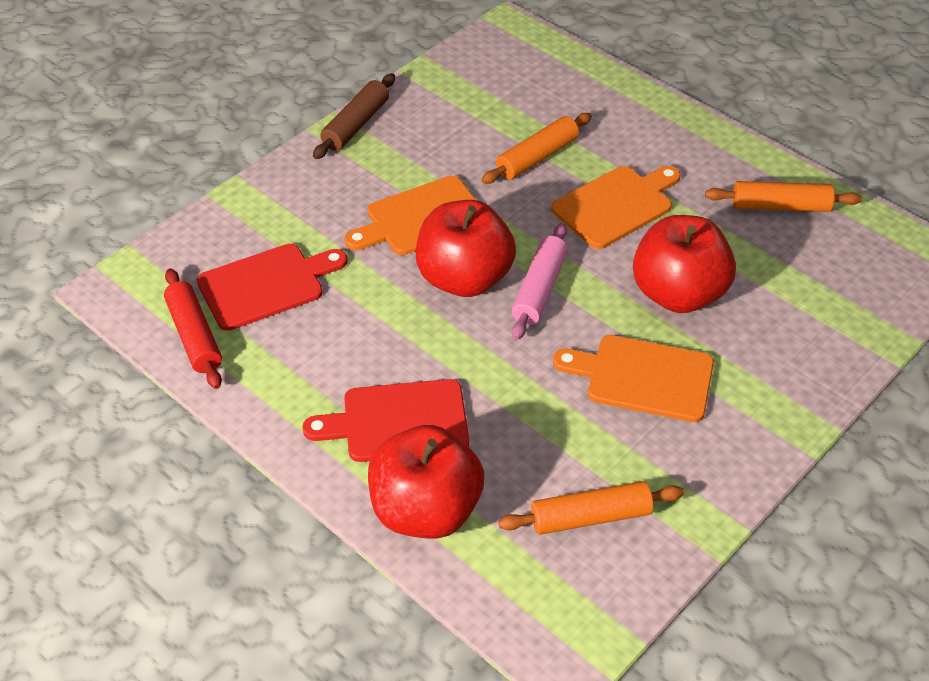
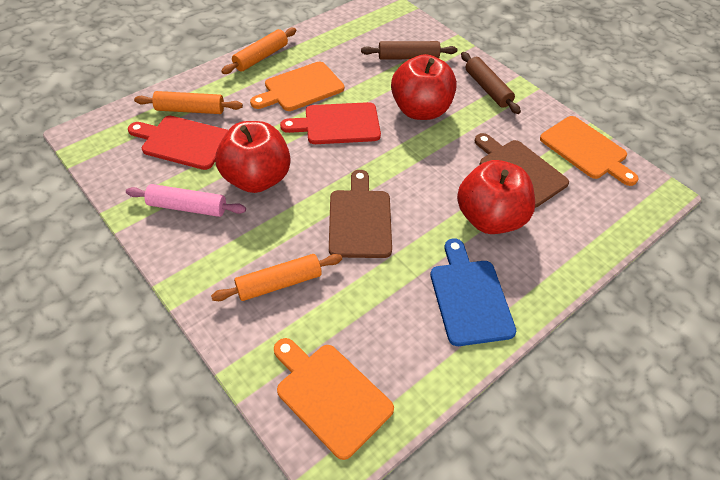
blue cutting board: none = 0 -> [430,238,516,346] = 1
brown cutting board: none = 0 -> [329,170,392,258] [475,133,569,208] = 2
brown rolling pin: [313,73,395,159] = 1 -> [361,41,457,59] [461,52,521,114] = 2
red rolling pin: [164,268,222,389] = 1 -> none = 0

